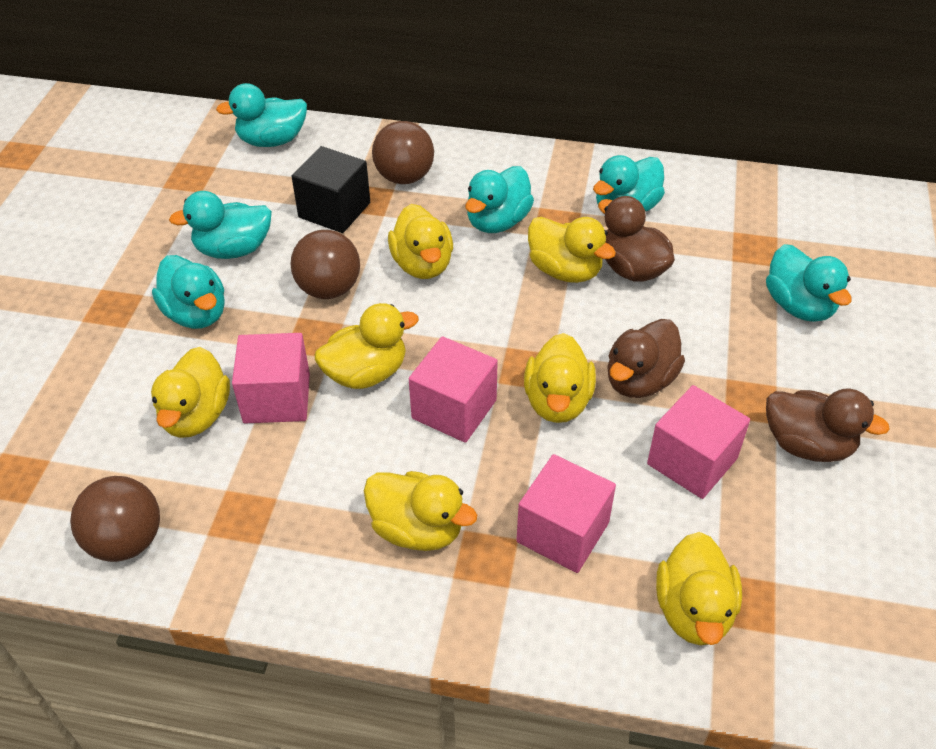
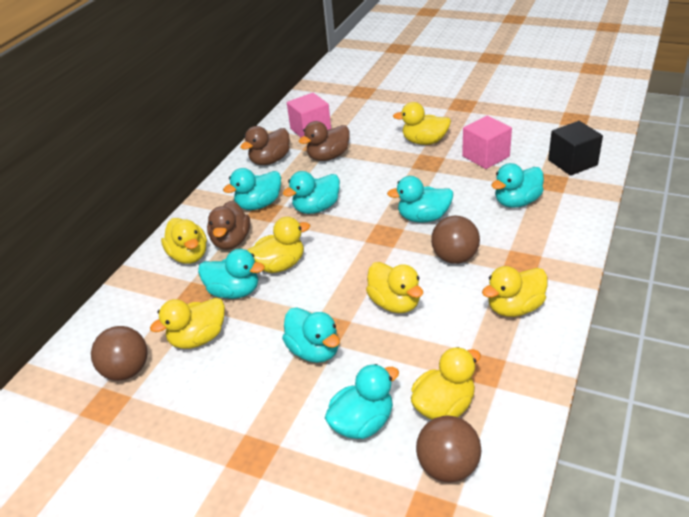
pink cube: [232,333,310,424] [409,336,498,443] [516,454,616,573] [647,385,750,499] = 4 -> [287,93,331,137] [462,116,512,169] = 2
turquoise duck: [152,255,225,329] [169,191,272,259] [216,83,307,147] [465,166,534,233] [593,155,665,212] [766,244,852,322] = 6 -> [198,249,265,299] [223,168,281,210] [282,307,340,363] [283,171,340,214] [325,364,399,439] [387,176,453,223] [491,163,544,208] = 7

